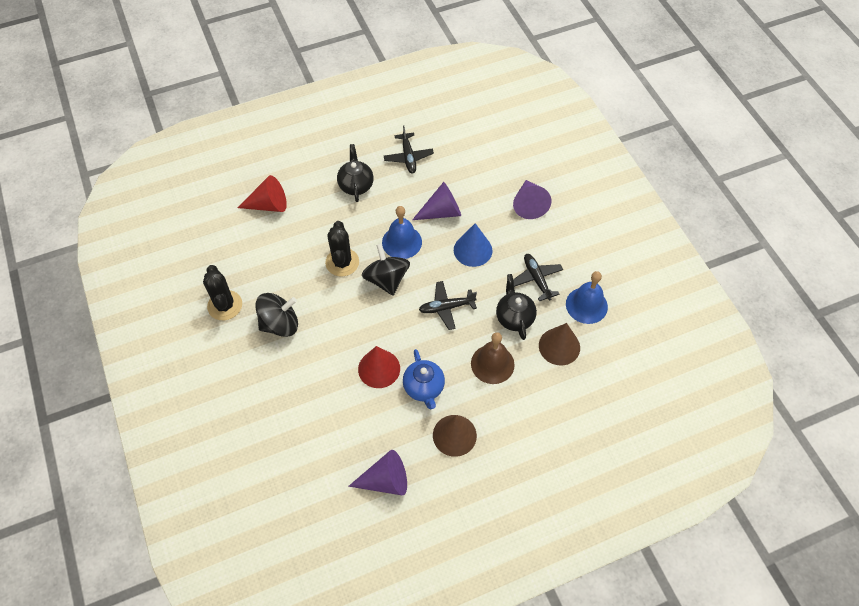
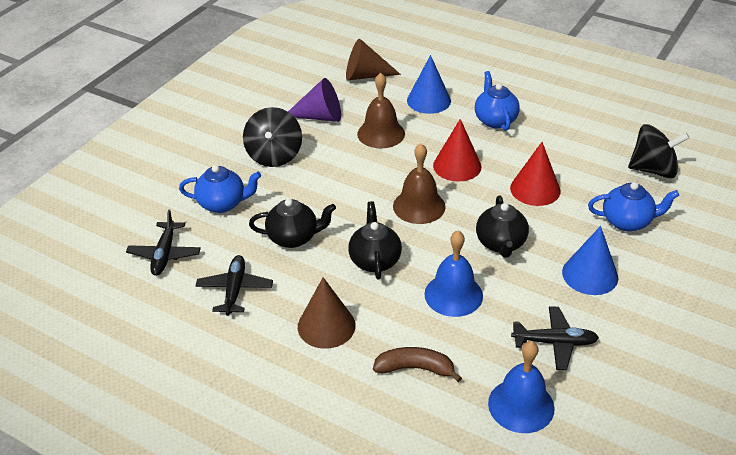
black cactus: [203,265,242,320] [325,221,359,277] = 2 -> none = 0
black teapot: [337,144,374,202] [496,274,537,340] = 2 -> [249,199,336,248] [348,201,402,279] [476,195,529,258] = 3
blue cone: [454,223,492,267] = 1 -> [407,55,451,114] [562,226,618,295] = 2
blue teapot: [403,349,445,409] = 1 -> [179,165,261,213] [475,71,520,131] [588,182,679,231] = 3
brown banana: none = 0 -> [373,347,462,382] = 1
brown bell: [471,332,515,384] = 1 -> [357,73,405,148] [393,143,446,224] = 2
purple cone: [348,450,407,495] [412,182,461,220] [513,180,552,219] = 3 -> [288,78,341,122] = 1

